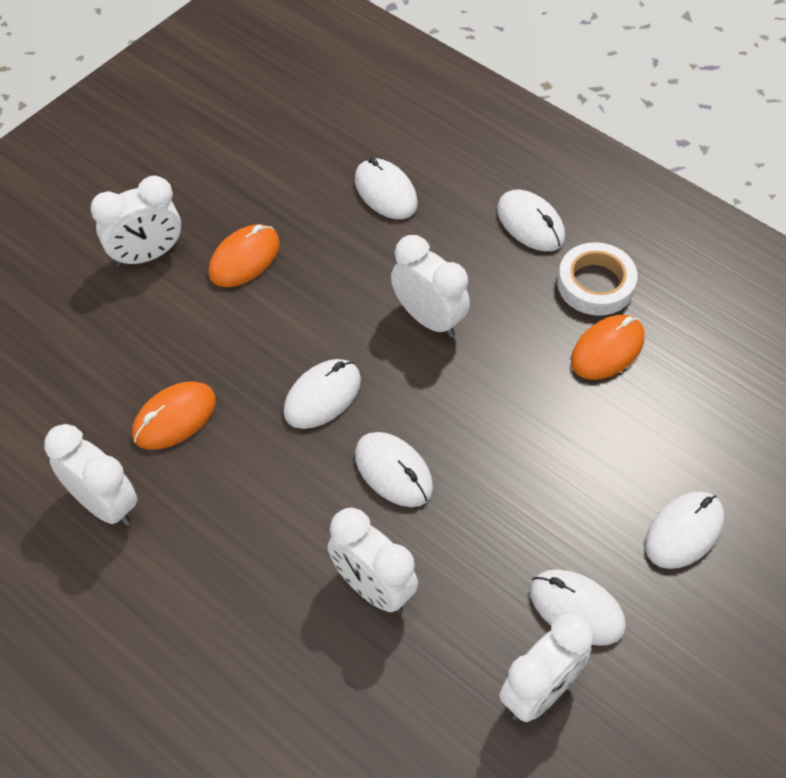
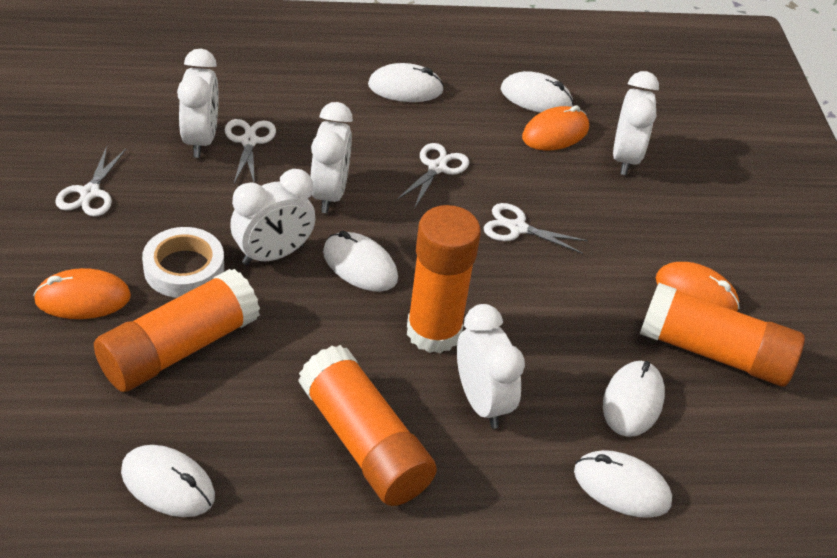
orange glue stick: none = 0 -> [94,269,260,392] [298,345,437,506] [407,205,481,353] [640,283,805,387] = 4
white scissors: none = 0 -> [55,146,126,217] [225,119,276,183] [396,143,469,209] [484,203,588,254] = 4

